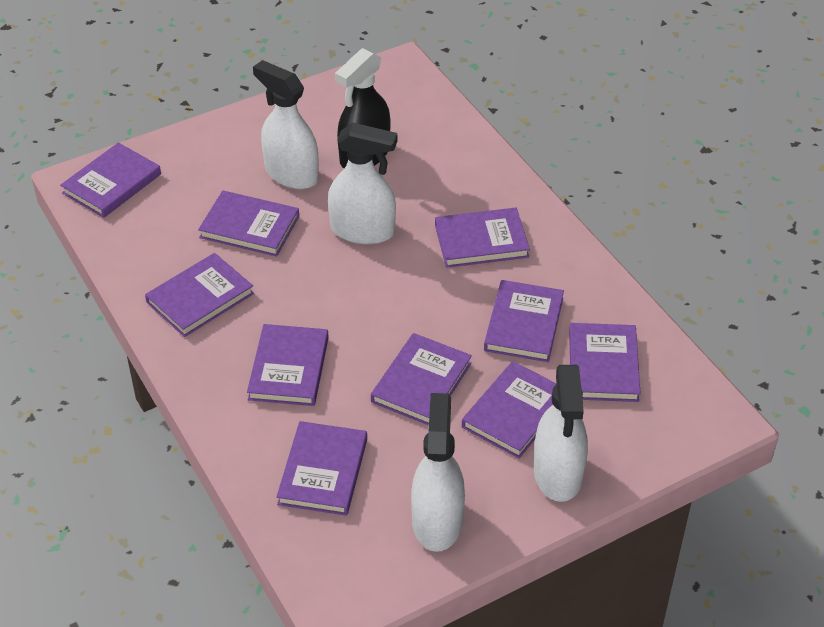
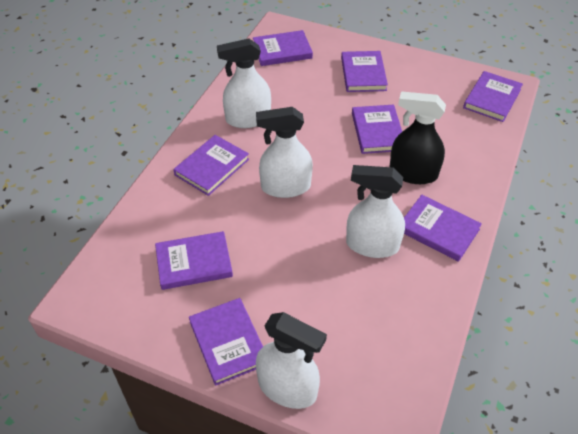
purple book: [60,143,161,218] [145,253,254,337] [198,191,299,257] [247,324,329,406] [277,421,367,516] [371,333,472,426] [435,208,530,268] [462,361,557,458] [484,280,564,362] [569,323,641,402] = 10 -> [155,231,233,290] [173,135,249,196] [189,298,263,386] [253,30,313,66] [341,51,388,92] [352,104,402,154] [404,195,482,262] [463,71,523,122] = 8

